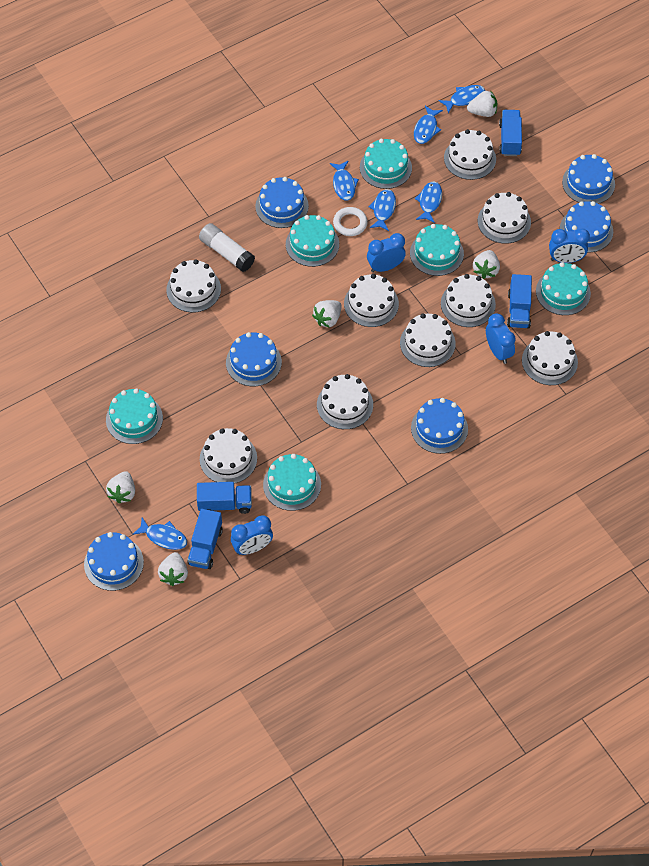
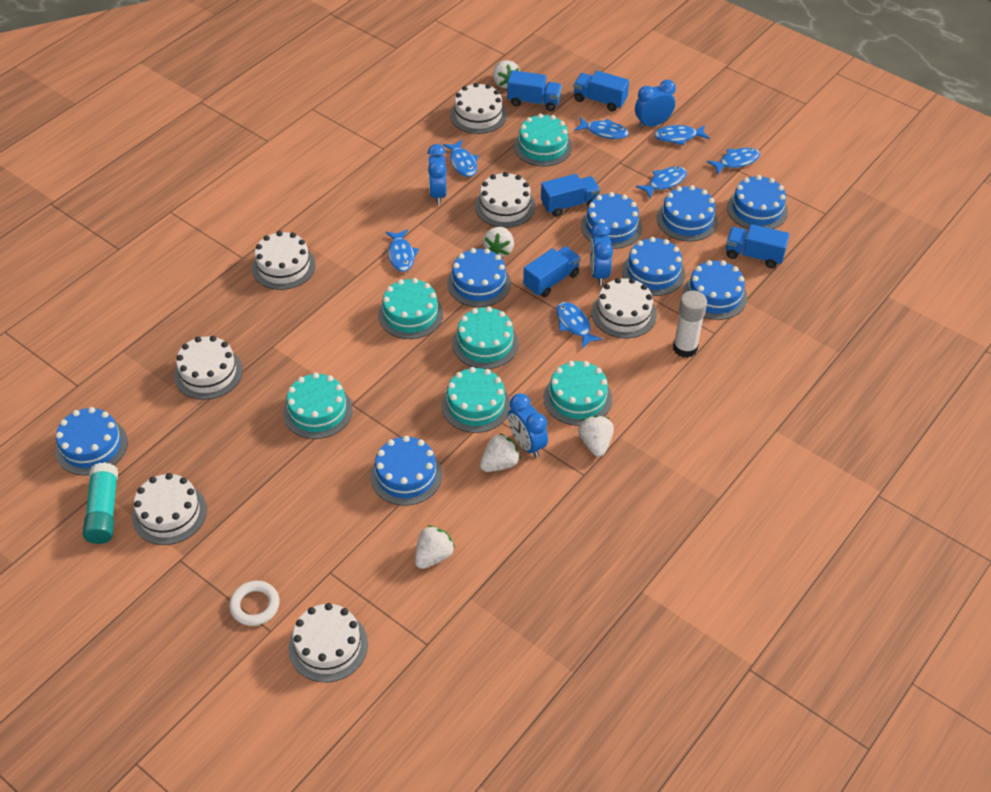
blue cake: [84,532,144,591] [226,332,282,386] [255,177,309,228] [411,398,468,454] [560,201,613,253] [562,154,615,204] = 6 -> [55,407,128,475] [370,436,442,506] [447,248,511,307] [581,192,642,249] [622,237,685,296] [657,185,718,242] [683,260,747,320] [727,175,788,229] = 8
blue fish: [132,517,187,550] [330,161,359,201] [368,189,396,231] [414,106,443,144] [415,182,442,223] [439,85,485,113] = 6 -> [386,229,419,272] [443,140,478,177] [556,302,603,348] [574,117,629,139] [636,166,687,198] [654,125,709,145] [707,148,760,174] = 7
blue truck: [187,509,223,569] [197,482,252,514] [499,110,522,156] [507,274,532,328] = 4 -> [507,70,562,111] [523,246,581,297] [541,174,600,217] [573,71,629,111] [726,224,790,268] = 5
turquoise glue stick: none = 0 -> [83,462,118,544] = 1
white cake: [166,259,221,312] [200,428,257,484] [317,374,373,429] [344,274,399,327] [400,313,456,367] [441,274,496,327] [444,129,496,180] [478,192,531,244] [522,331,578,385] = 9 -> [132,473,207,545] [174,336,243,400] [252,231,316,290] [289,603,368,682] [450,83,507,134] [475,172,535,228] [592,278,657,338] = 7

